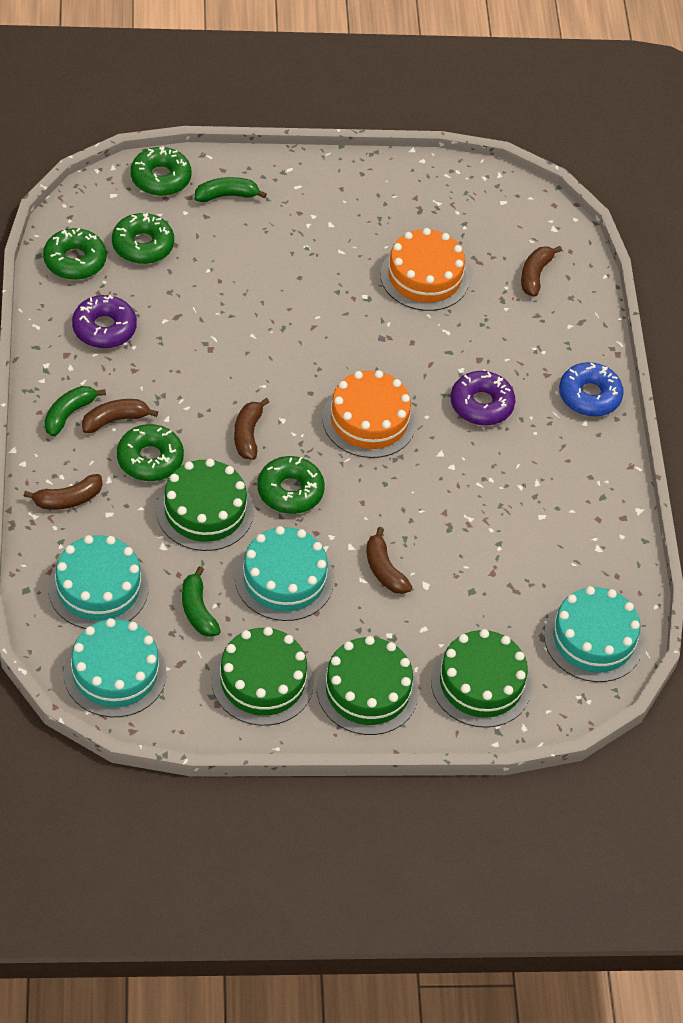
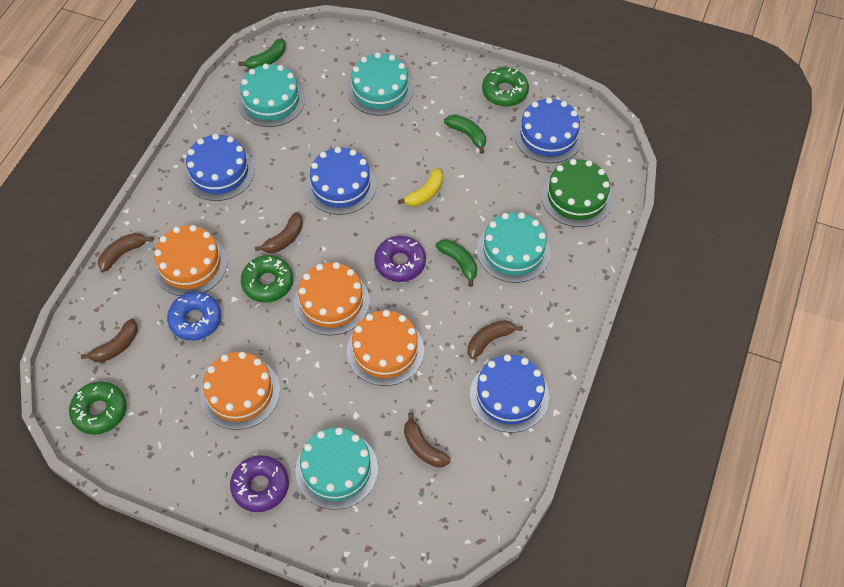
blue cake: none = 0 -> [184,134,255,201] [306,147,376,215] [470,354,549,433] [514,98,583,163] = 4
green cake: [156,459,254,551] [212,627,314,726] [317,636,419,735] [431,629,532,728] = 4 -> [541,159,613,227] = 1
green donut: [43,228,107,280] [112,213,174,264] [117,424,184,481] [130,146,192,196] [257,456,325,514] = 5 -> [69,381,127,435] [241,255,293,303] [482,67,529,107] = 3
orange cake: [322,370,416,458] [380,228,469,311] = 2 -> [153,225,227,296] [200,352,280,430] [294,262,370,335] [347,310,424,386] = 4
yellow banana: none = 0 -> [398,168,444,207] = 1

